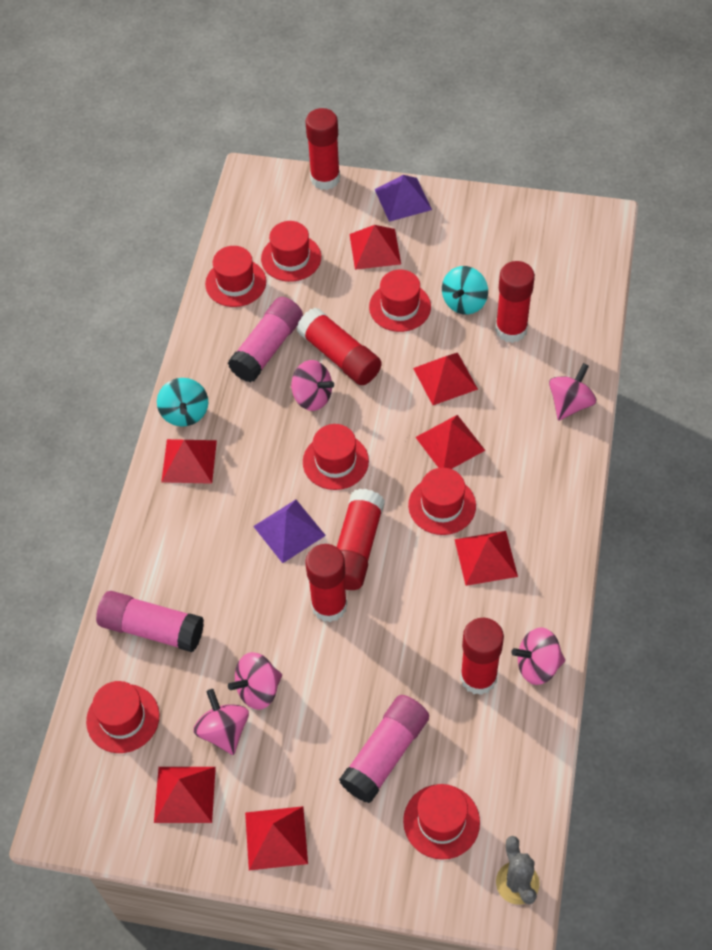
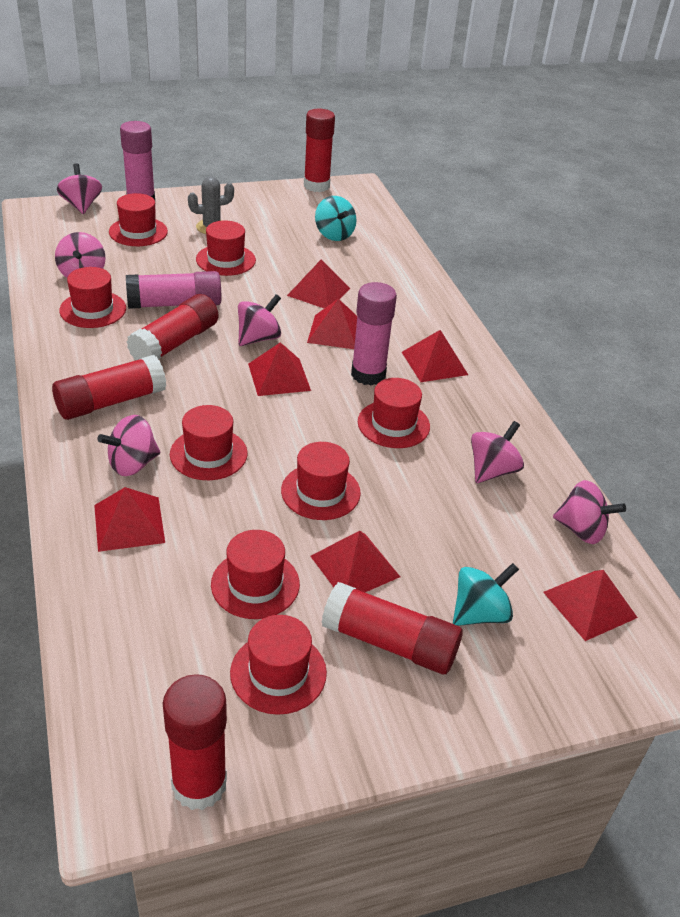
pink spinning top: [193,689,249,755] [228,652,282,710] [291,360,334,411] [511,627,565,685] [549,363,596,421] = 5 -> [55,232,106,278] [57,163,102,214] [97,415,160,476] [238,294,281,346] [471,421,524,483] [553,480,626,544] = 6
purple pyramid: [253,500,326,563] [374,175,432,222] = 2 -> none = 0
red glue stick: [297,308,382,385] [305,108,340,190] [305,544,347,622] [337,489,385,590] [460,618,504,695] [495,261,535,343] = 6 -> [52,355,166,420] [126,294,218,360] [163,674,227,810] [304,108,335,192] [321,582,463,674] = 5
red hat: [86,681,159,753] [205,246,266,307] [261,221,321,282] [303,424,369,490] [369,270,431,332] [403,784,480,860] [408,468,476,535] = 7 -> [59,267,126,328] [109,193,168,246] [170,405,248,480] [196,221,256,276] [211,530,300,619] [230,615,327,715] [281,442,361,520] [358,378,430,448] = 8

